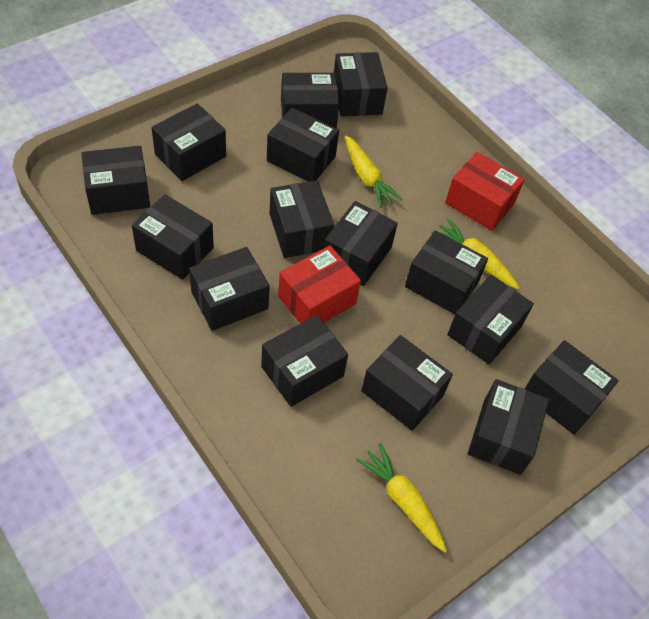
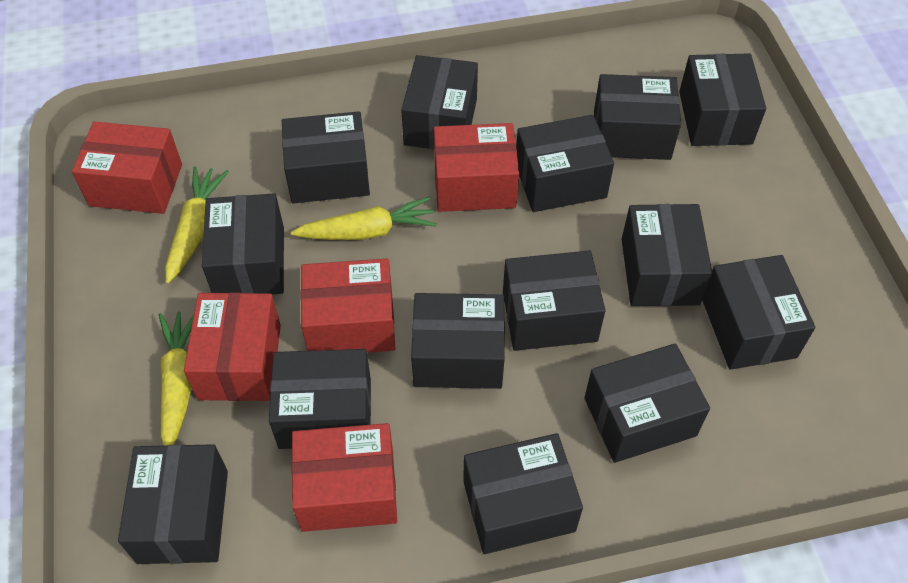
black box: [81,146,150,215] [132,194,214,280] [151,103,226,181] [189,247,270,331] [261,315,348,407] [267,108,339,182] [270,180,334,258] [281,73,340,128] [324,201,398,286] [334,52,388,117] [361,335,453,431] [405,230,488,314] [447,275,534,365] [468,379,549,475] [525,340,619,435] = 15 -> [118,444,228,564] [202,194,284,294] [269,349,371,449] [282,111,370,203] [401,55,478,149] [411,293,505,389] [463,433,583,554] [503,250,605,351] [516,115,614,212] [584,343,710,463] [594,74,681,160] [621,204,712,306] [679,53,766,146] [702,255,815,370] = 14
red box: [278,245,361,324] [445,152,525,231] = 2 -> [72,121,182,214] [184,292,281,401] [291,423,397,532] [300,258,395,353] [434,123,519,212] = 5

